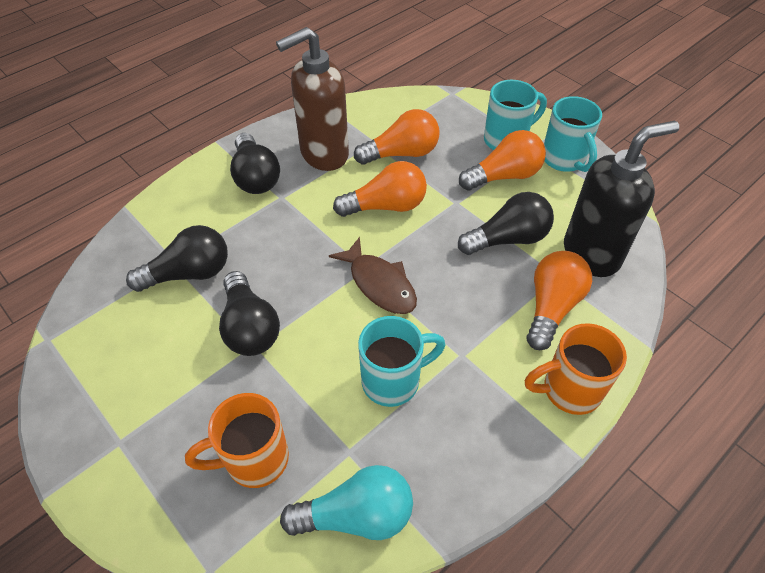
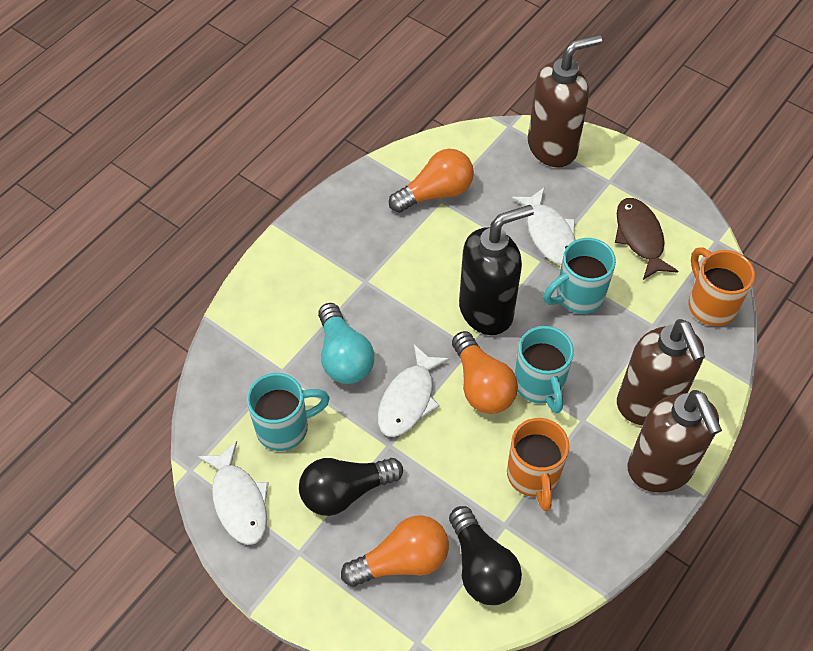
black light bulb: [126,225,228,292] [219,271,280,356] [230,133,280,194] [458,192,554,255] = 4 -> [299,458,403,516] [449,506,522,605] = 2
brown soap dispenser: [276,27,349,171] = 1 -> [528,35,602,167] [617,319,705,425] [628,390,722,493] = 3
orange light bulb: [333,161,427,217] [354,109,440,165] [459,130,546,191] [527,251,592,350] = 4 -> [341,515,449,587] [389,149,474,213] [452,331,518,414] = 3
white fish: none = 0 -> [198,441,269,545] [378,344,450,437] [512,187,576,265] = 3

